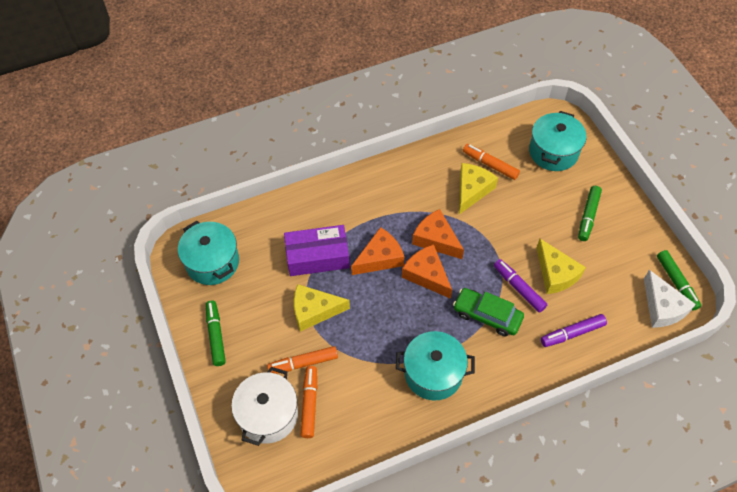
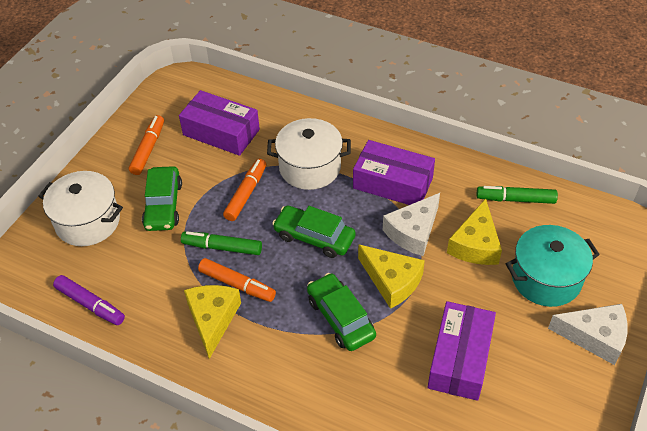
green car: [453,288,524,337] = 1 -> [142,166,182,231] [272,205,356,258] [307,273,376,351] = 3
green marker: [206,300,226,366] [578,186,602,241] [657,250,701,311] = 3 -> [181,231,262,255] [477,186,558,204] = 2
orange cheese: [351,227,404,275] [402,244,452,299] [412,209,464,259] = 3 -> none = 0
purple box: [284,225,350,276] = 1 -> [179,90,260,156] [353,140,435,205] [428,301,496,401] = 3
purple marker: [494,259,547,313] [541,314,607,347] = 2 -> [53,275,125,325] = 1
turquoise pot: [178,221,239,285] [396,331,475,400] [529,111,587,171] = 3 -> [506,225,600,307] = 1
white cheese: [644,270,696,328] = 1 -> [383,193,440,256] [548,304,628,365] = 2
white pot: [231,367,298,446] = 1 -> [38,171,123,246] [267,118,351,190] = 2

